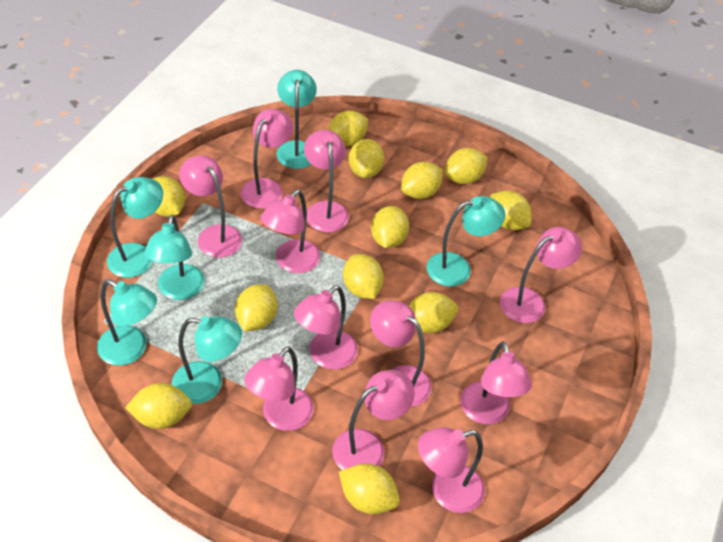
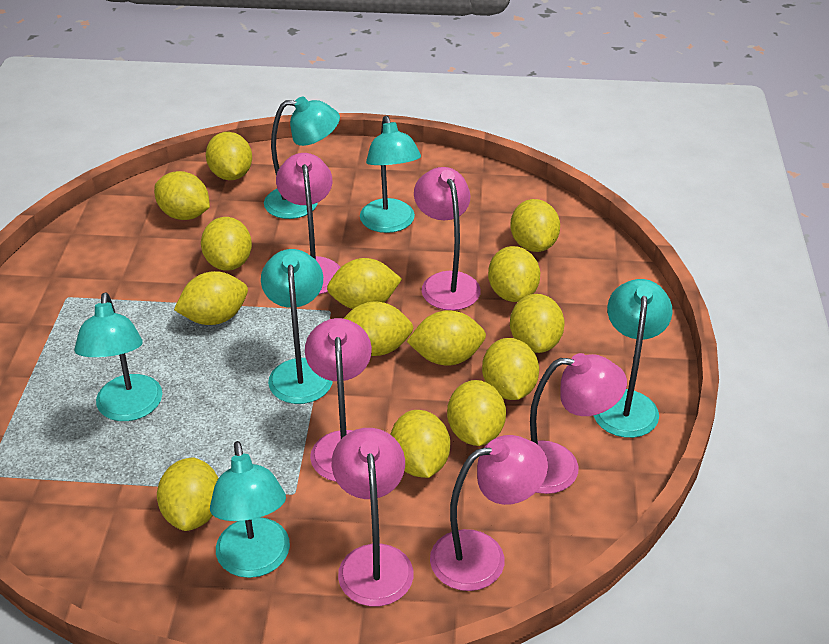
pink lamp: [179,155,242,258] [240,109,293,209] [244,346,314,431] [261,190,320,273] [294,285,358,370] [304,130,349,233] [332,370,415,470] [370,300,432,407] [418,427,485,513] [460,341,532,424] [500,227,582,323] = 11 -> [276,153,341,294] [305,318,372,482] [332,428,413,606] [414,167,481,310] [430,435,548,591] [530,353,627,494] = 6
yellow lemon: [125,383,192,429] [153,176,185,217] [235,284,277,331] [328,111,368,147] [339,464,400,514] [343,254,384,299] [349,139,384,178] [371,206,409,248] [401,162,443,199] [409,292,458,333] [445,148,488,184] [490,191,532,230] = 12 -> [154,171,210,220] [157,457,218,531] [174,271,248,325] [201,217,252,271] [206,132,252,180] [327,258,402,309] [344,301,413,356] [390,410,450,478] [407,310,486,365] [447,380,506,446] [482,338,539,400] [488,246,540,302] [510,199,560,252] [510,294,565,353] = 14

